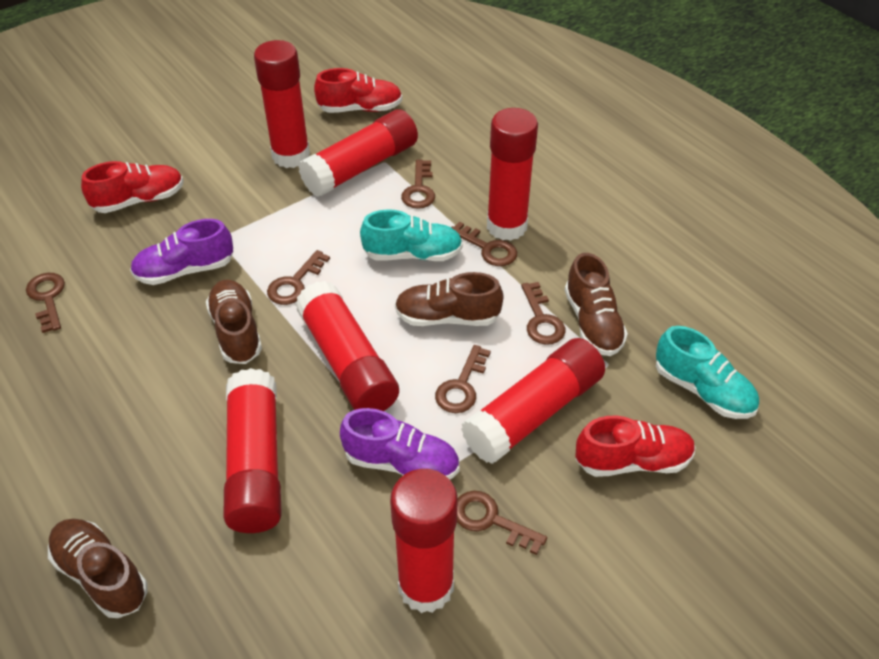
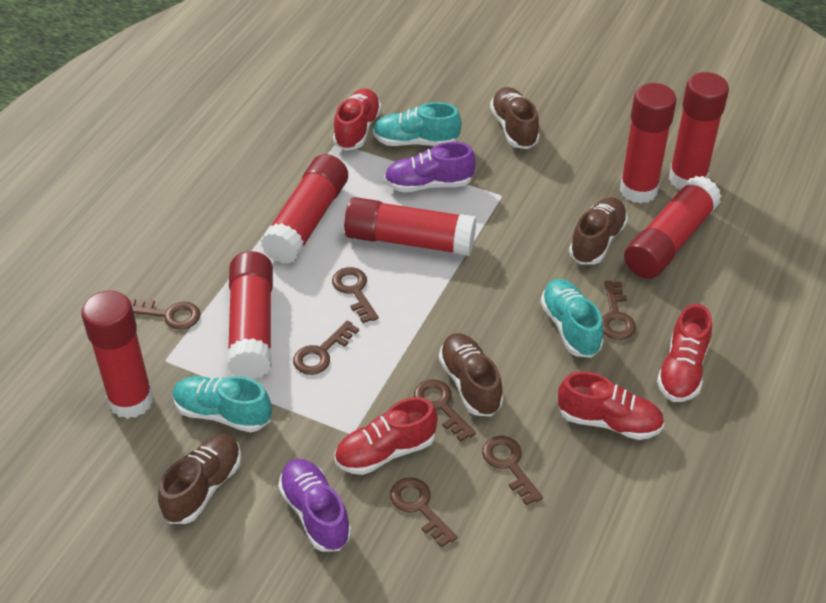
red shoe: [81,161,184,213] [314,68,402,113] [576,416,696,477] = 3 -> [333,89,381,150] [335,397,438,475] [558,371,664,440] [657,304,712,402] = 4
turquoise shoe: [360,209,463,261] [656,326,759,419] = 2 -> [173,376,272,433] [373,102,461,146] [541,279,603,358] = 3

